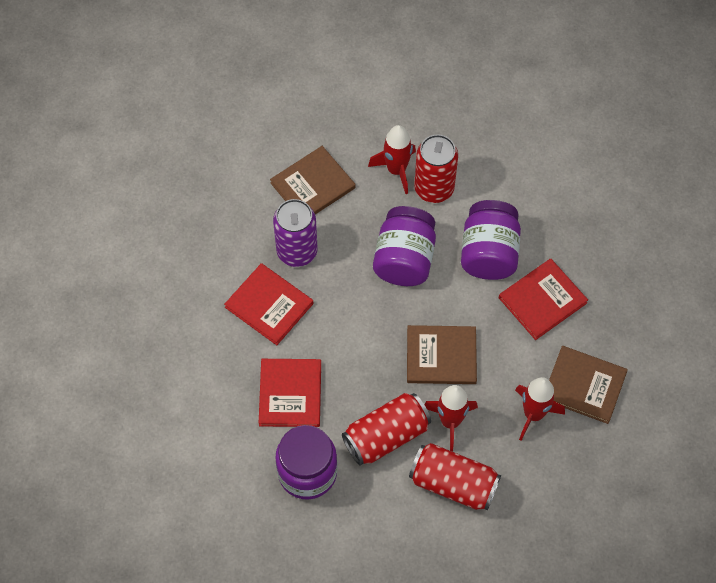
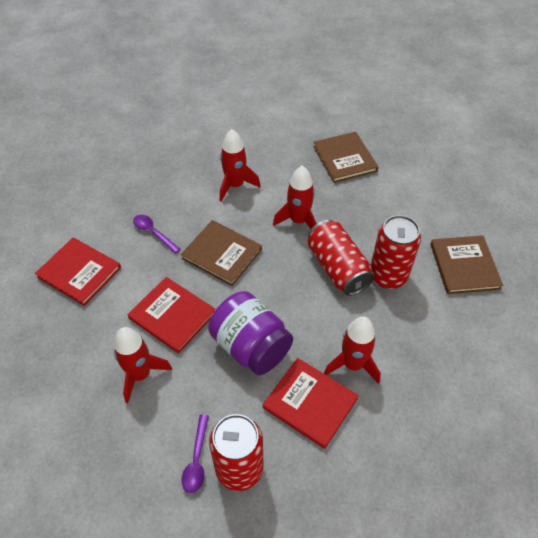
purple can: [273,199,317,267] = 1 -> none = 0
purple jar: [275,425,338,500] [373,206,436,286] [461,200,521,280] = 3 -> [208,291,293,375] = 1
purple spoon: none = 0 -> [133,215,180,254] [181,414,209,494] = 2
red rocket: [368,125,416,194] [424,385,478,451] [515,377,565,441] = 3 -> [114,327,172,403] [220,129,261,201] [273,166,317,229] [324,316,381,384] = 4

